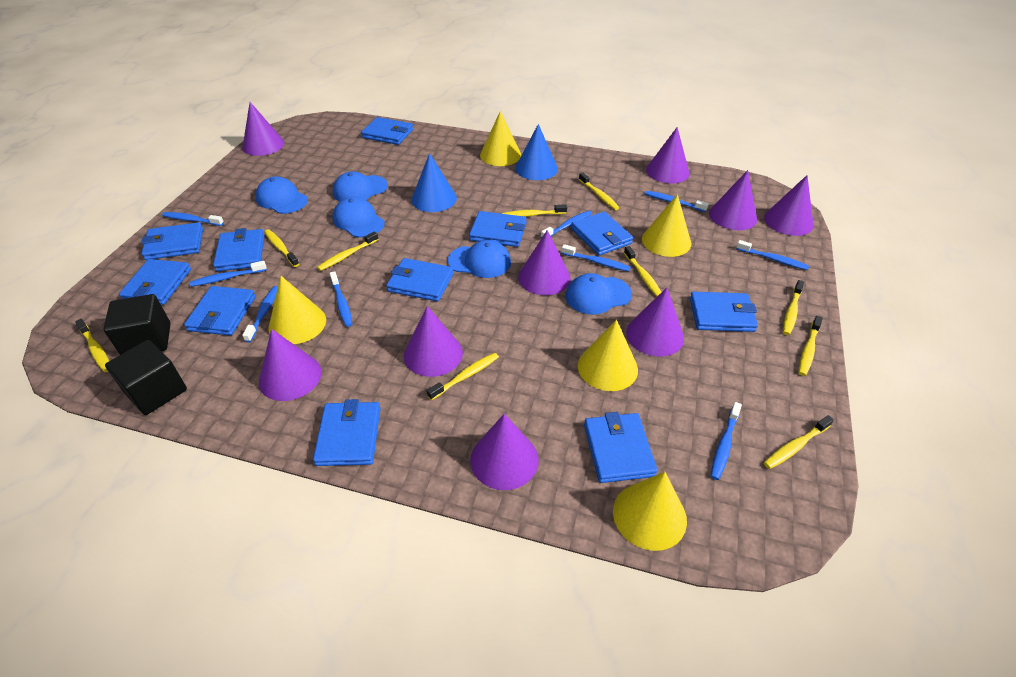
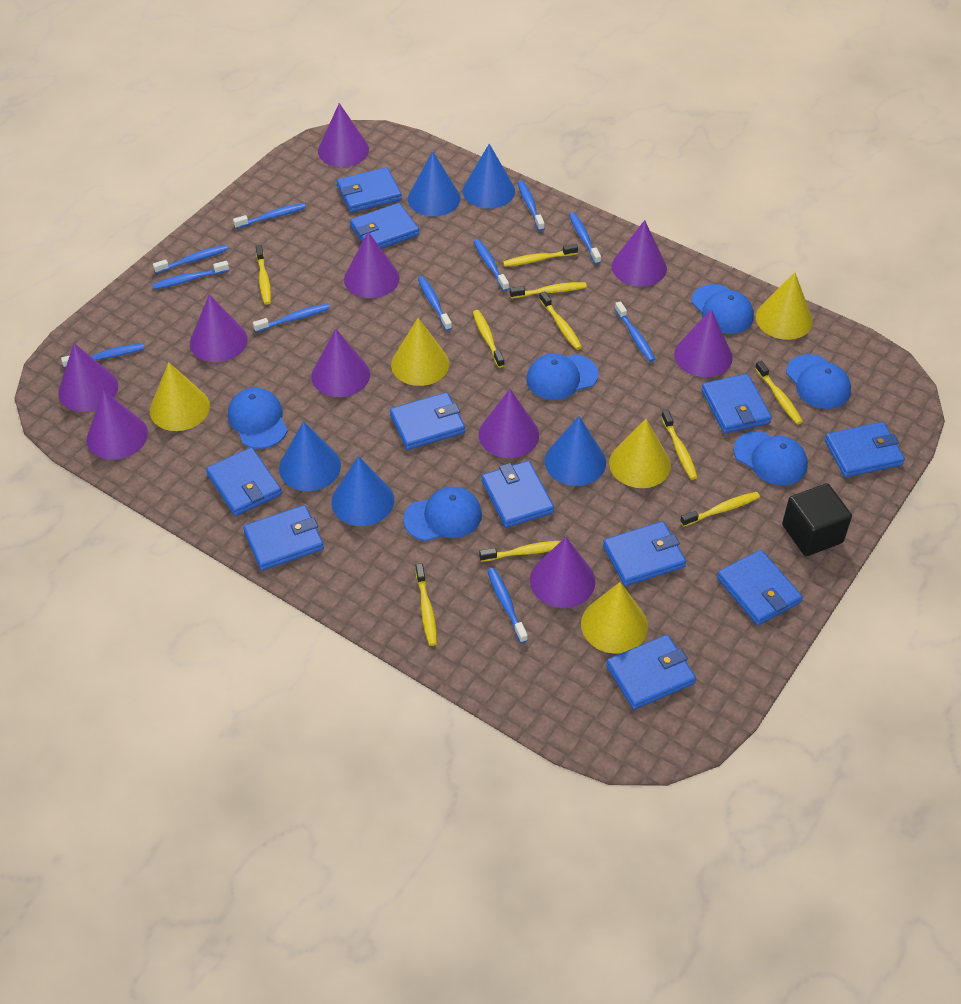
black cube: [103,294,171,355] [105,340,187,415] = 2 -> [782,483,852,556] = 1
blue cap: [256,177,308,214] [332,197,385,237] [333,171,388,202] [448,240,511,278] [566,273,632,315] = 5 -> [228,388,288,449] [403,487,482,541] [527,354,598,400] [691,284,754,334] [734,431,808,485] [786,354,851,409] = 6
blue cone: [411,153,457,212] [515,124,558,180] = 2 -> [279,421,341,491] [331,456,394,526] [408,151,460,216] [463,144,515,209] [545,416,606,486] = 5
blue toothbrush: [162,212,224,226] [190,261,267,287] [242,286,278,343] [330,271,352,327] [541,211,592,238] [562,244,631,271] [645,191,709,212] [711,402,742,480] [736,240,809,270] = 9 -> [61,343,144,368] [153,245,228,274] [153,261,229,289] [233,203,306,229] [253,304,330,332] [418,276,452,331] [473,239,509,291] [487,568,528,643] [518,180,545,231] [569,213,601,264] [615,301,655,362] = 11
purple cone: [242,102,284,156] [259,329,322,401] [404,306,463,377] [470,414,539,490] [518,230,571,295] [626,287,684,357] [646,127,689,183] [709,170,757,230] [764,175,814,236] = 9 -> [58,343,118,412] [87,390,148,460] [190,294,247,362] [311,329,370,397] [318,103,369,167] [344,232,400,298] [479,389,539,458] [530,537,595,608] [612,220,667,287] [674,309,733,377] = 10

